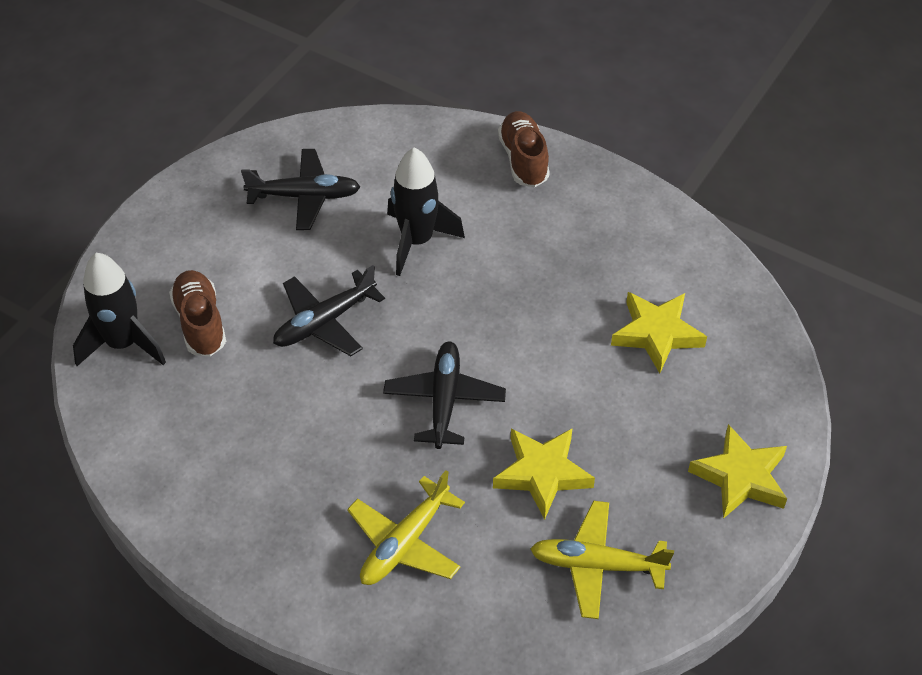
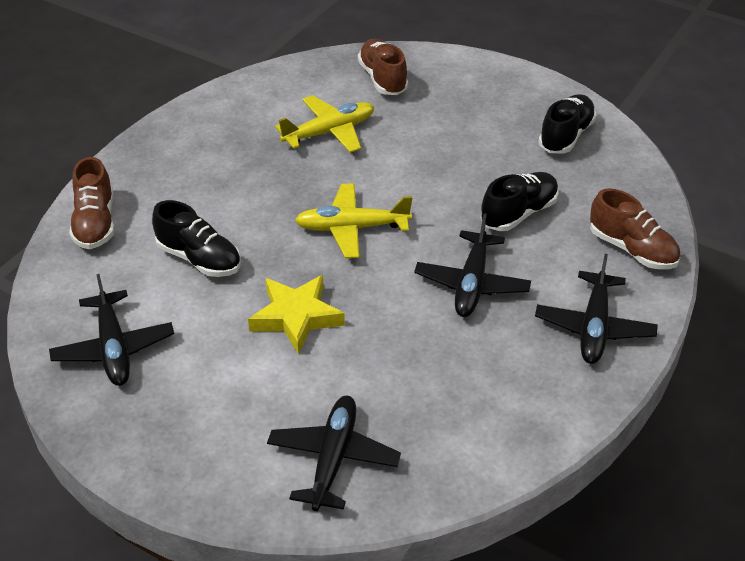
black plane: [241,149,360,230] [273,265,385,356] [383,341,506,449] = 3 -> [49,274,174,386] [267,396,401,511] [414,213,531,317] [535,254,658,364] = 4
black rocket: [73,253,166,366] [387,148,465,276] = 2 -> none = 0
black shoe: none = 0 -> [152,200,241,277] [481,172,559,231] [538,94,597,154] = 3
brown shoe: [169,270,226,356] [498,111,550,187] = 2 -> [69,157,114,249] [358,39,408,95] [590,188,680,269] = 3
yellow star: [493,428,595,520] [611,292,707,373] [688,424,787,519] = 3 -> [248,275,345,354] = 1

